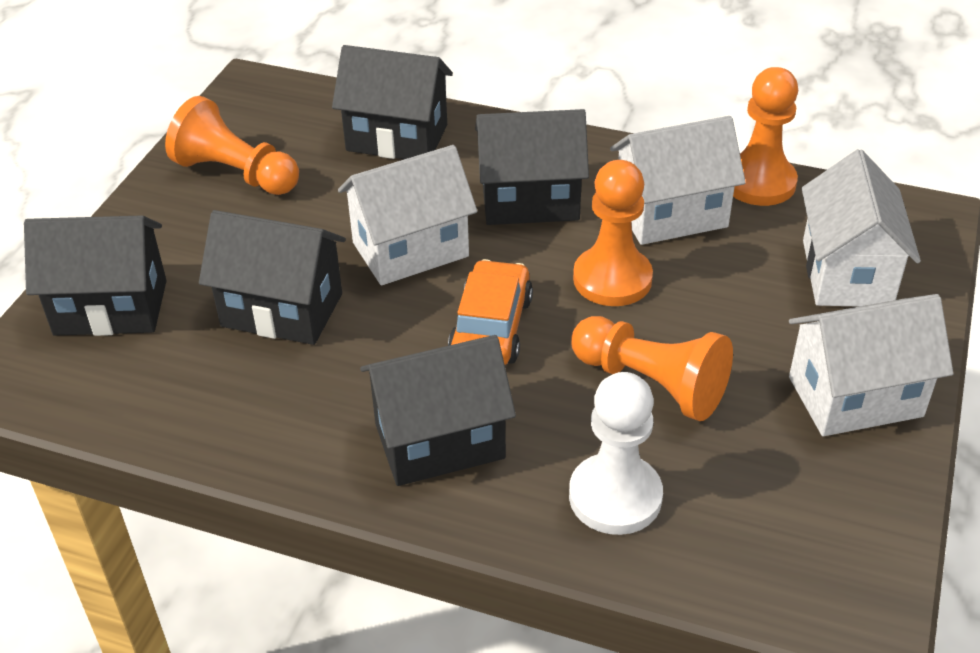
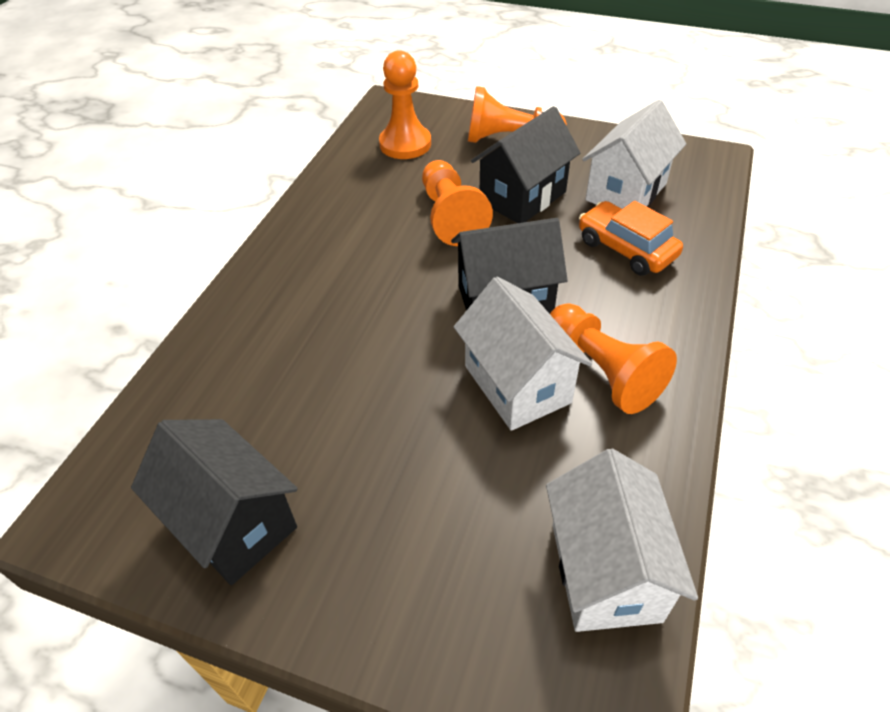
black house: [24,215,167,336] [199,210,346,345] [332,45,453,159] [360,335,516,486] [475,109,589,225] = 5 -> [131,419,298,585] [451,218,568,314] [471,106,580,223] = 3
white house: [338,145,477,285] [610,116,746,245] [789,294,953,436] [802,149,921,307] = 4 -> [454,277,592,431] [546,449,698,632] [582,100,686,209] = 3
white pawn: [569,372,663,535] = 1 -> none = 0

